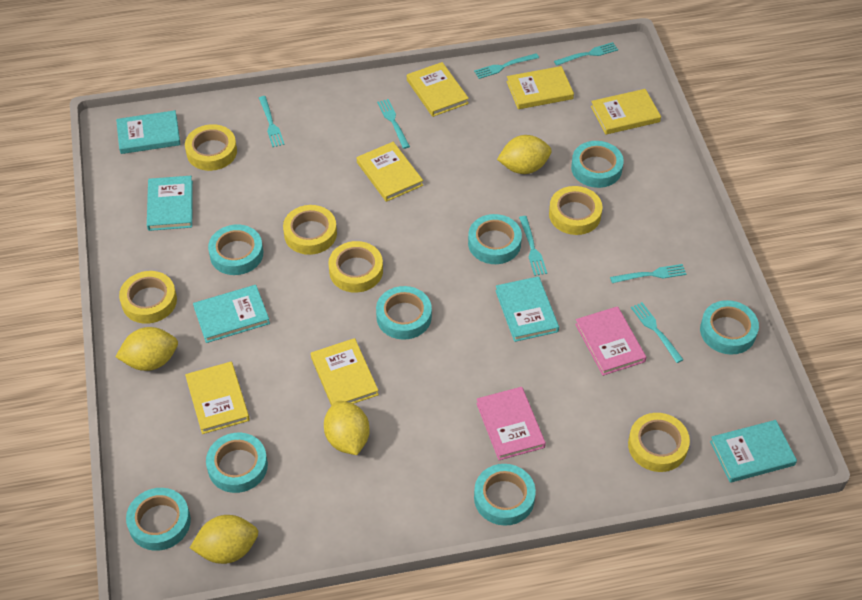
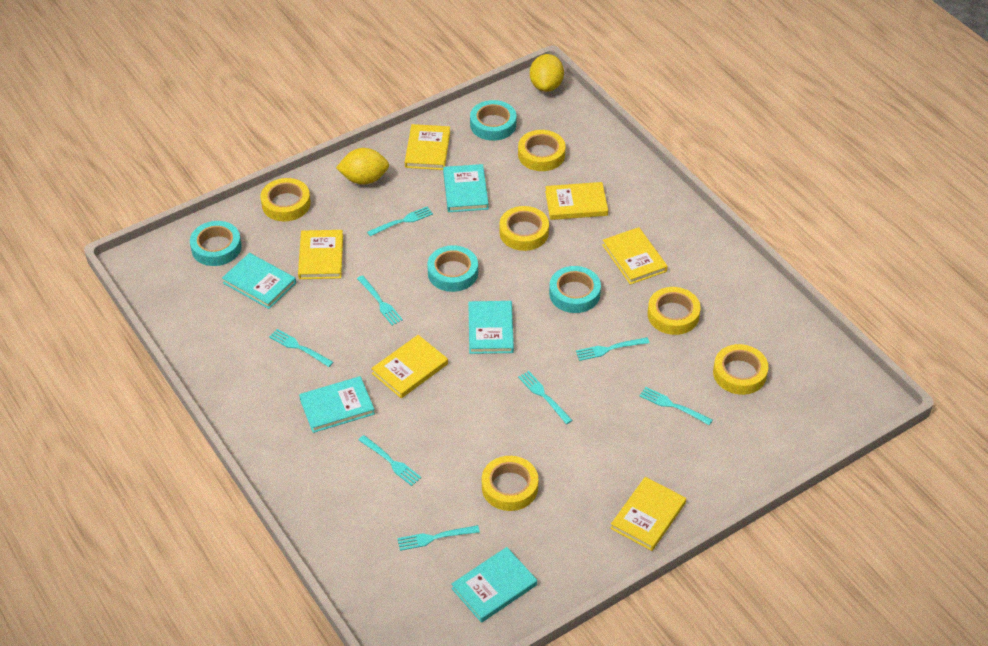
pink book: [476,387,546,460] [575,306,646,376] = 2 -> none = 0
turquoise fork: [259,96,285,147] [377,99,410,149] [474,53,539,79] [519,216,547,276] [554,42,618,66] [610,264,686,283] [631,302,684,363] = 7 -> [269,329,333,367] [357,275,403,325] [359,435,421,486] [367,206,433,236] [397,525,480,551] [518,371,573,424] [576,337,649,361] [639,387,712,425] = 8
turquoise tape: [126,488,191,551] [206,433,268,493] [208,225,263,275] [376,286,432,340] [468,214,522,264] [474,464,536,526] [571,141,624,188] [700,300,759,354] = 8 -> [190,221,242,266] [427,245,478,292] [470,100,516,141] [549,266,601,313] = 4
yellow lemon: [115,327,178,371] [190,515,258,564] [324,401,370,455] [497,135,552,174] = 4 -> [336,148,389,185] [530,54,564,92] = 2

